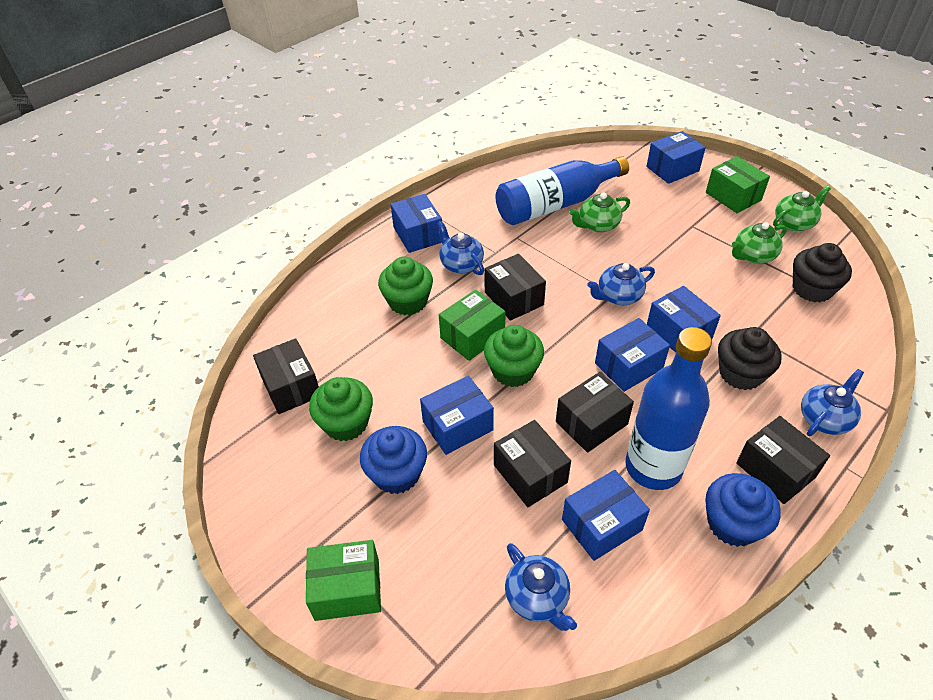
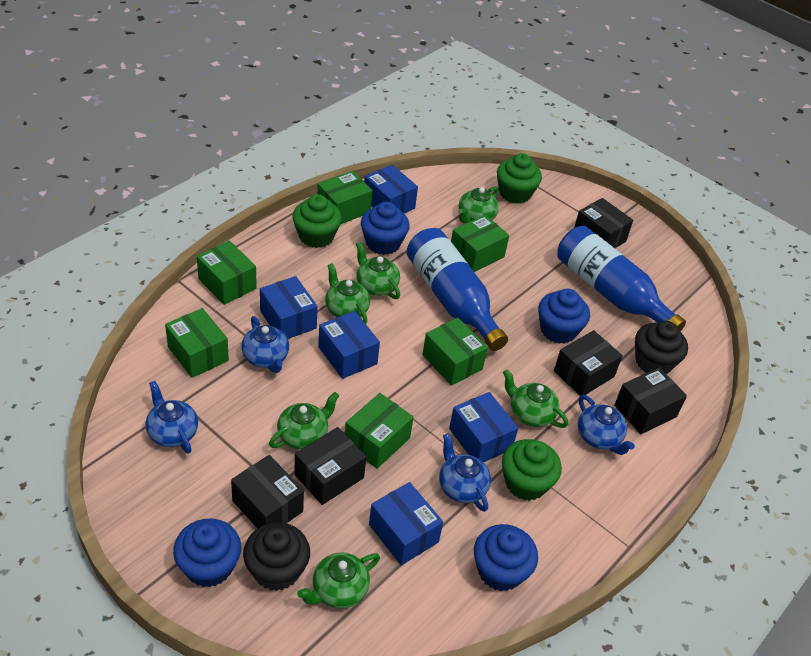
blue box: [391,194,442,253] [420,376,494,455] [562,470,650,561] [595,318,670,392] [646,131,706,184] [647,286,721,353] = 6 -> [260,276,318,339] [318,311,380,379] [364,165,418,214] [369,482,443,565] [449,392,518,462] = 5
blue cupcake: [360,426,427,494] [706,473,781,547] = 2 -> [173,519,241,587] [361,202,410,255] [474,524,538,591] [538,289,590,344] = 4
green box: [306,540,381,621] [439,290,506,361] [706,156,770,213] = 3 -> [165,308,229,378] [197,241,257,305] [317,171,373,224] [345,393,413,469] [422,318,488,386] [451,215,509,272] = 6
green teapot: [569,192,630,233] [732,222,787,264] [773,186,831,231] = 3 -> [269,392,339,449] [297,553,380,609] [325,263,370,324] [356,242,400,299] [458,187,499,223] [503,369,568,428] = 6

